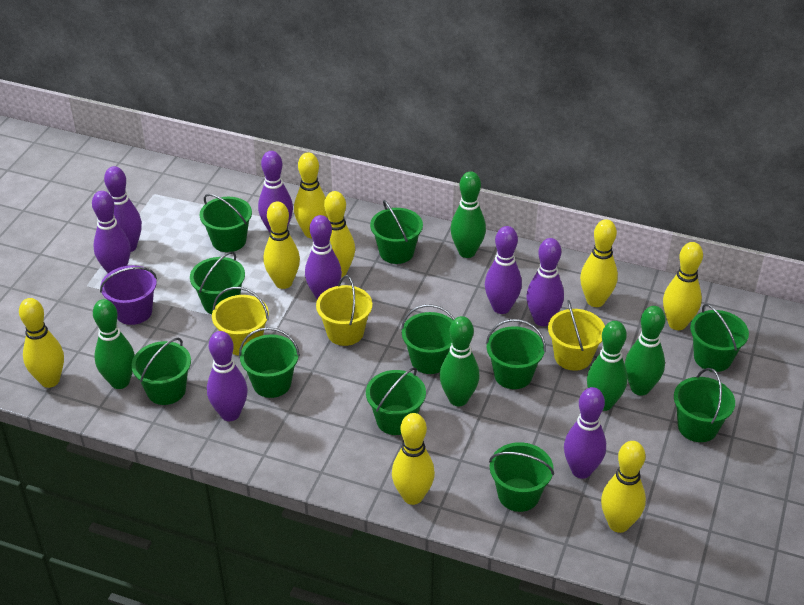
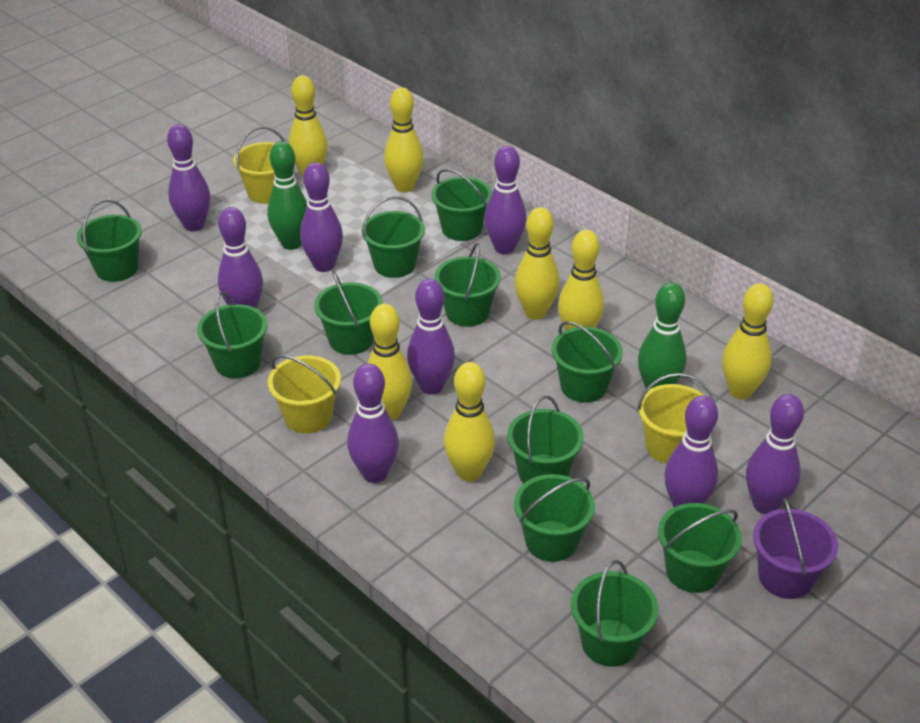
green bowling pin: [93,299,135,389] [440,316,480,406] [450,171,486,258] [587,321,627,411] [625,306,665,396] = 5 -> [267,141,307,250] [638,282,687,388] = 2
yellow bowling pin: [19,298,64,388] [263,201,300,289] [294,152,328,238] [324,191,355,278] [392,413,435,505] [580,219,618,307] [601,441,646,533] [663,242,703,330] = 8 -> [289,75,328,177] [367,304,412,420] [384,87,424,192] [444,362,495,482] [515,207,559,320] [558,230,604,330] [722,283,773,399] = 7

